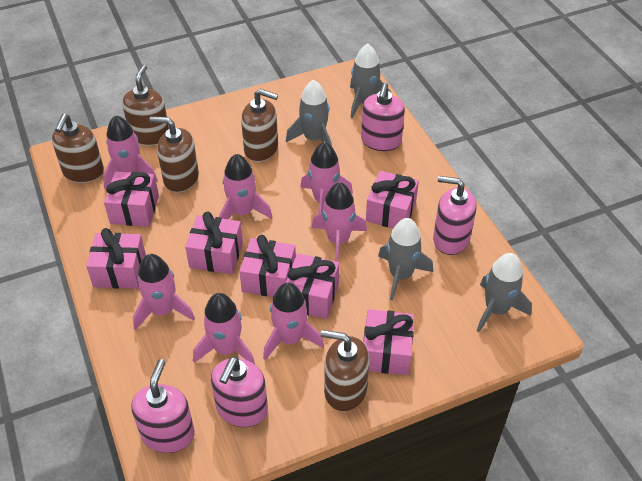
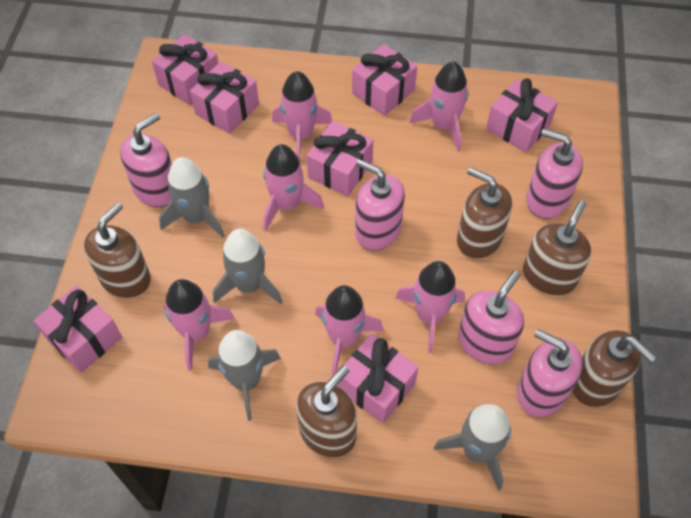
pink rocket: [103,115,157,189] [133,254,195,330] [193,293,255,364] [219,154,273,219] [263,282,324,360] [300,142,353,215] [312,182,367,262] = 7 -> [164,279,235,371] [263,144,324,231] [272,71,332,161] [315,285,383,375] [395,261,465,353] [409,61,468,152] = 6
pink soap dispenser: [131,359,195,453] [211,356,268,427] [361,82,405,151] [433,176,477,255] = 4 -> [120,113,172,207] [355,159,405,250] [458,270,524,365] [517,329,583,417] [526,128,583,219] = 5

